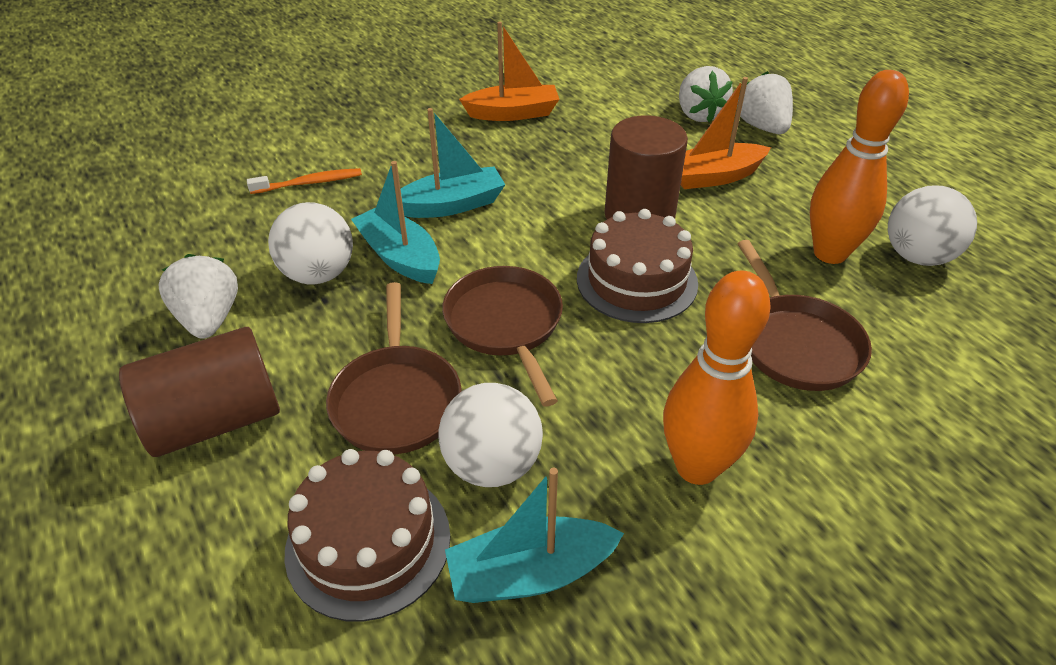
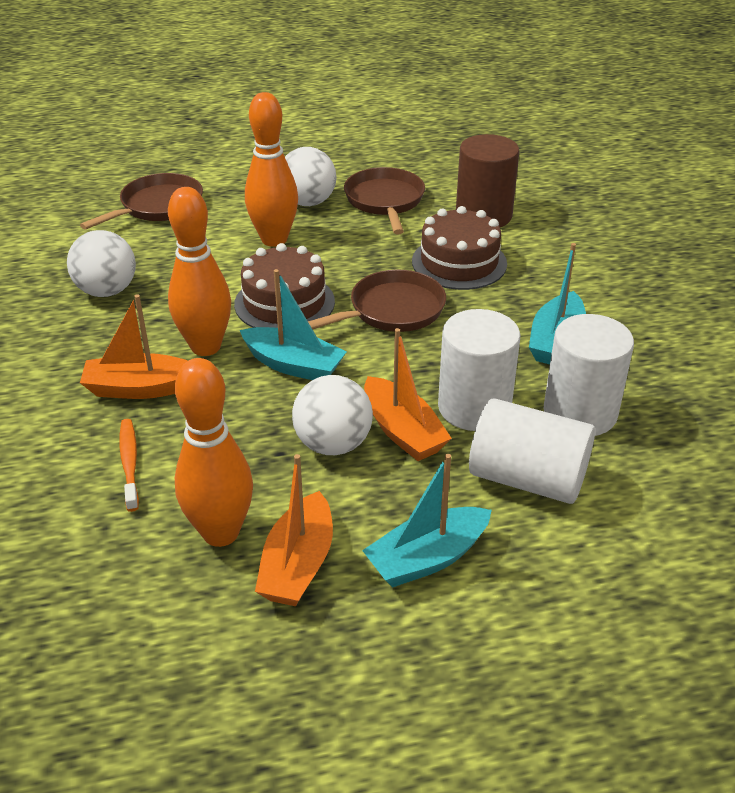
brown cylinder: [119,327,280,457] [605,115,688,219] = 2 -> [456,134,519,227] = 1
orange boat: [459,21,559,121] [681,77,771,189] = 2 -> [80,294,188,399] [255,454,333,606] [364,328,452,461] = 3
orange bowling pin: [663,270,771,485] [810,70,909,264] = 2 -> [168,187,231,356] [175,358,253,547] [245,92,298,247] = 3
white cylinder: none = 0 -> [438,309,520,431] [469,398,595,504] [543,314,634,436] = 3
white strawberry: [159,254,238,339] [679,66,733,123] [737,71,793,134] = 3 -> none = 0

